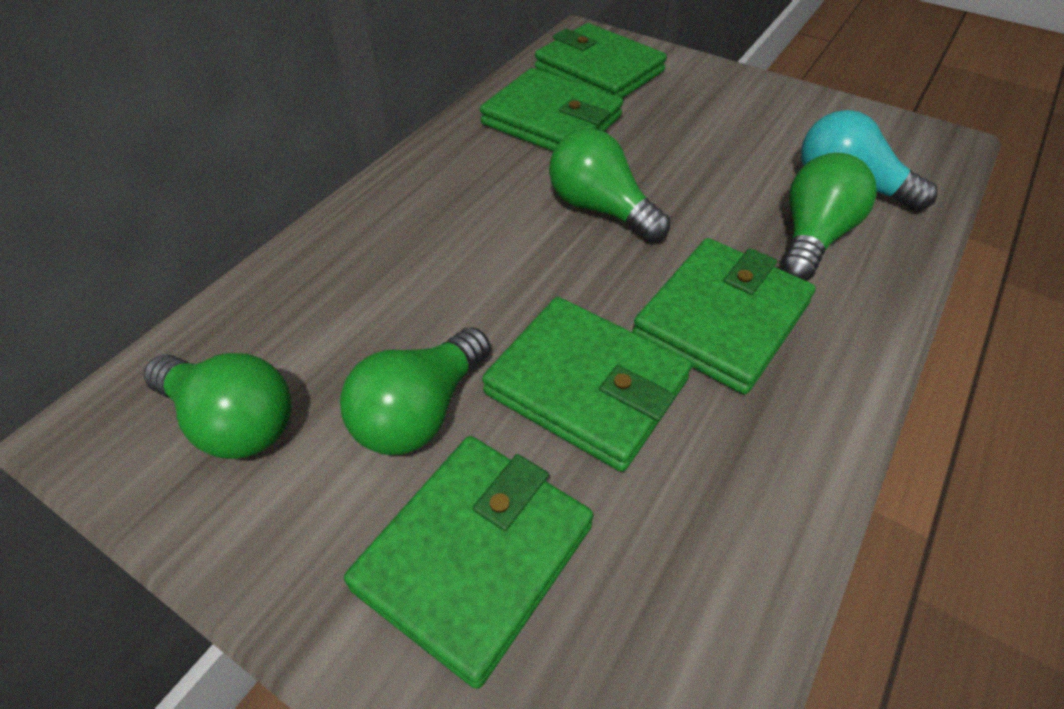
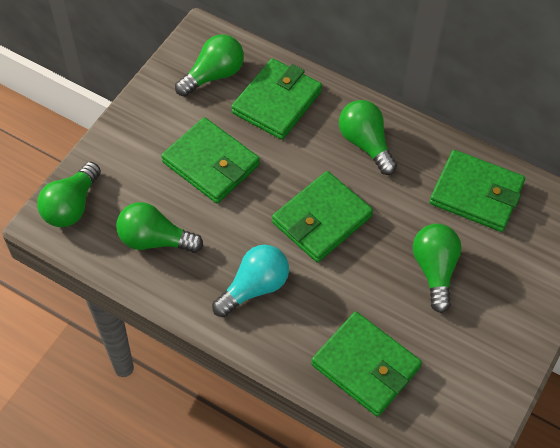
green light bulb: [144,353,291,459] [340,327,490,455] [549,129,670,242] [781,153,877,281] = 4 -> [37,162,101,227] [116,202,203,253] [175,34,244,97] [339,100,397,175] [413,224,461,313] = 5

